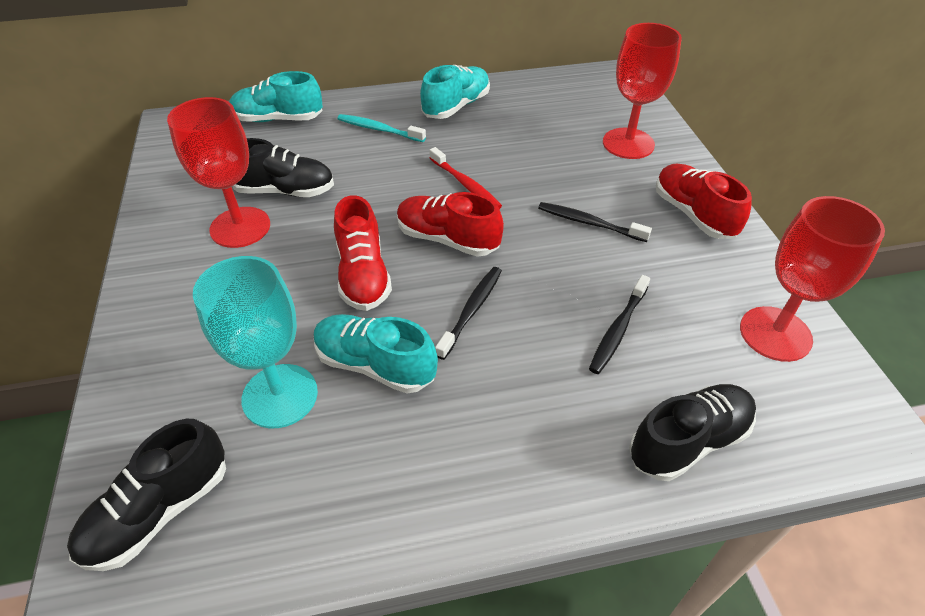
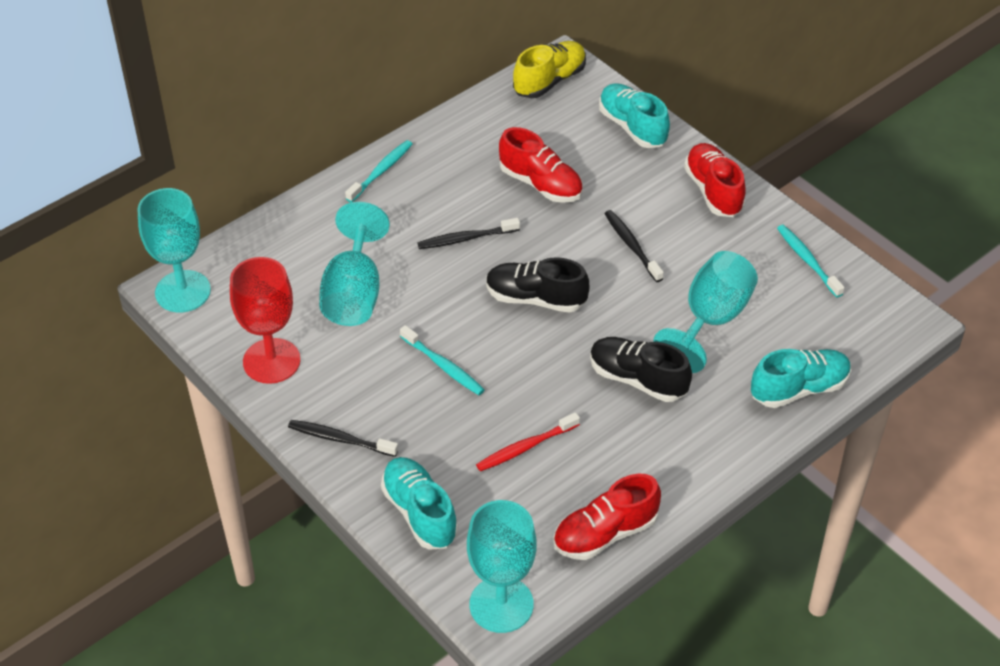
black shoe: [67,419,226,571] [233,138,334,197] [629,384,756,481] = 3 -> [486,257,589,313] [590,337,692,402] = 2
red goblet: [167,97,270,248] [603,23,682,159] [740,196,885,362] = 3 -> [230,257,300,384] = 1
turquoise goblet: [193,256,318,428] = 1 -> [137,188,211,312] [319,202,390,326] [467,500,536,633] [653,251,758,373] = 4
turquoise toothbrush: [337,114,426,142] = 1 -> [345,140,413,202] [400,325,484,395] [777,225,845,297] = 3
yellow shoe: none = 0 -> [513,41,586,98] = 1

